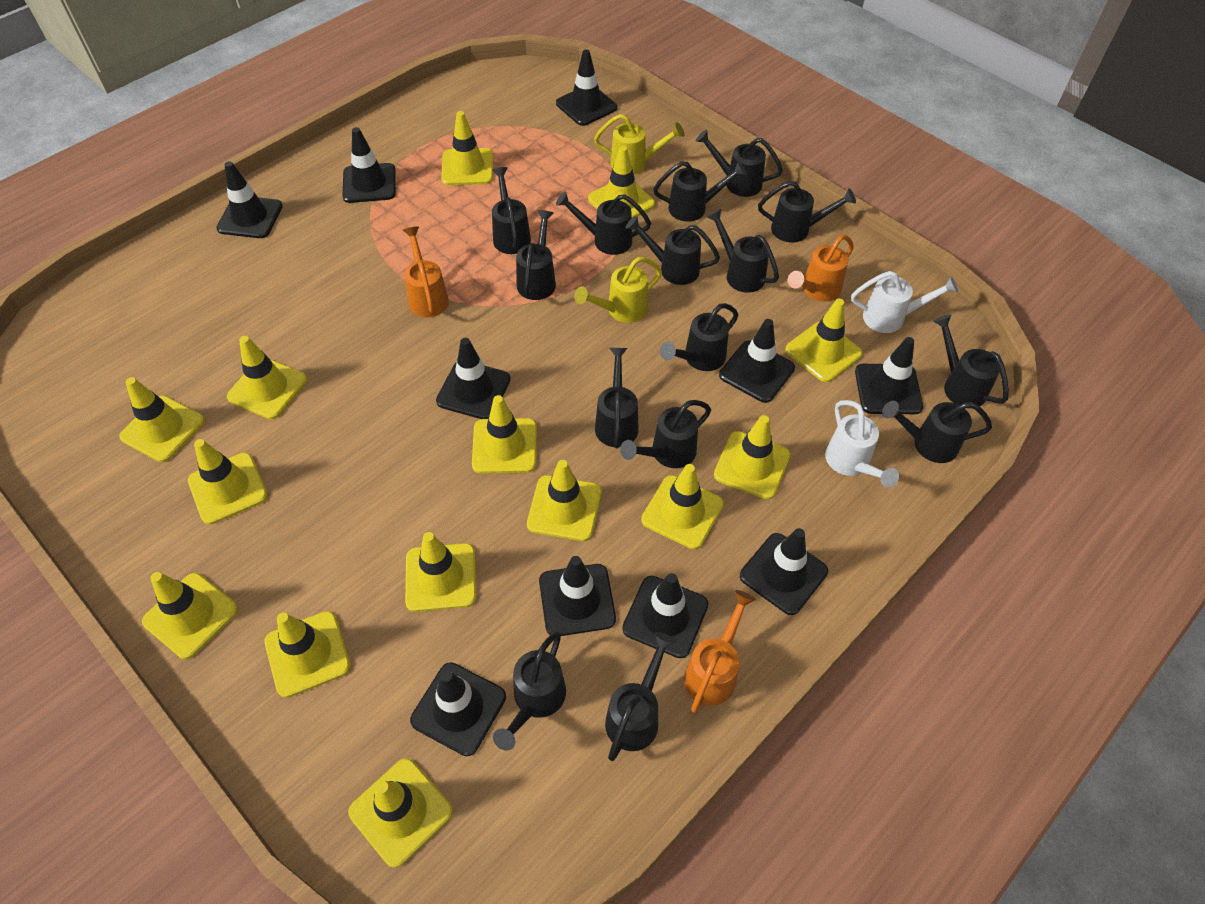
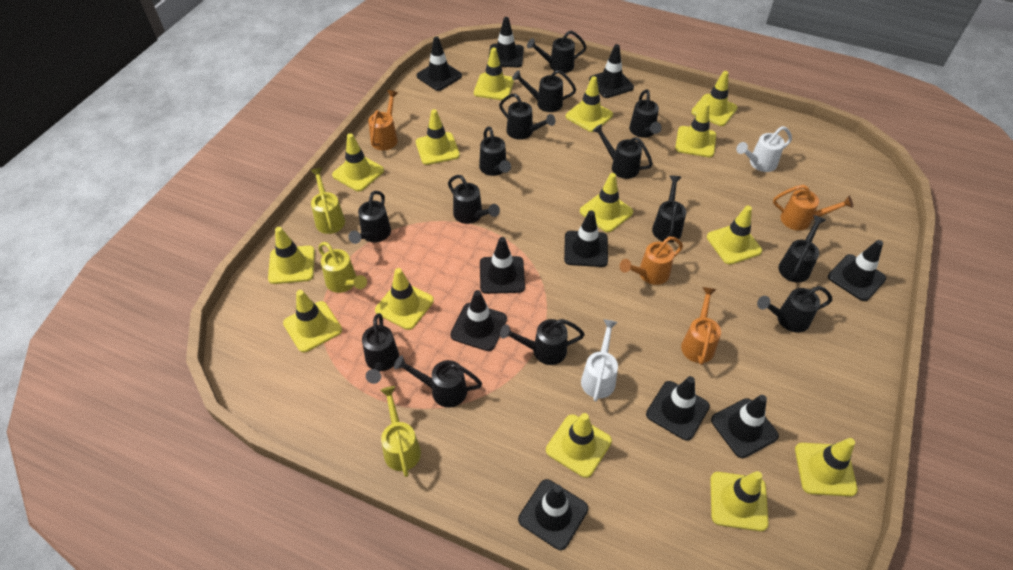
black watering can: [492,167,531,254] [493,632,566,751] [516,210,556,300] [556,191,651,255] [595,348,639,448] [605,632,676,761] [620,400,711,468] [625,215,720,285] [653,161,747,222] [660,303,738,371] [696,130,783,197] [707,209,779,293] [758,181,856,243] [882,401,992,463] [933,314,1009,408] = 15 -> [348,191,391,244] [362,313,399,384] [394,355,482,407] [448,175,500,224] [479,126,511,176] [499,93,555,140] [500,319,585,365] [512,70,576,112] [527,30,586,73] [592,124,653,179] [629,89,662,138] [652,175,686,242] [757,286,832,333] [779,215,826,283] = 14
orange watering can: [403,226,449,317] [684,590,756,713] [788,235,854,302] = 3 -> [368,90,398,150] [619,237,683,285] [681,287,721,365] [773,185,853,231] = 4
yellow watering can: [574,257,662,323] [594,114,685,175] = 2 -> [310,168,345,234] [318,242,367,293] [380,386,421,477] = 3

